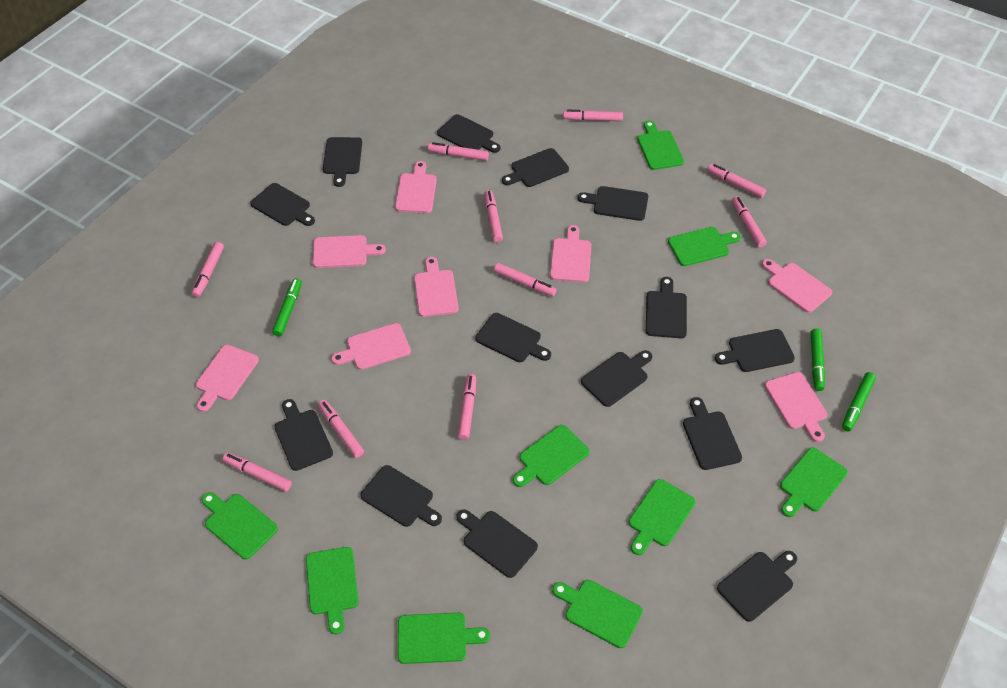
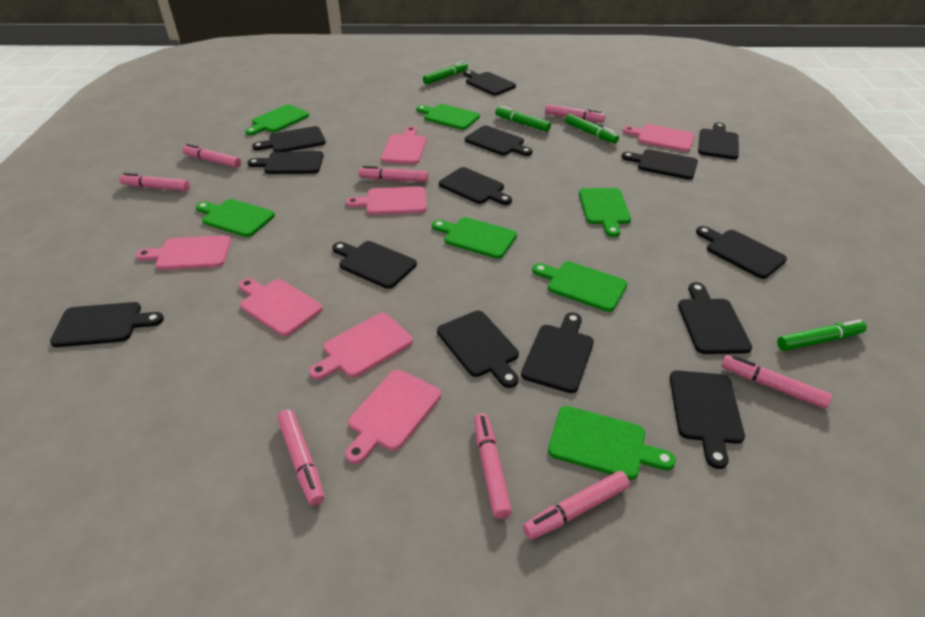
green cutting board: [202,492,278,559] [306,547,359,634] [398,613,490,664] [513,425,590,487] [552,580,643,648] [629,479,696,555] [637,121,684,170] [668,227,741,266] [780,447,848,517] = 9 -> [196,199,275,237] [245,104,309,135] [416,104,480,130] [432,217,517,259] [532,261,627,312] [548,406,676,480] [579,188,631,237] = 7
green marker: [272,278,302,337] [811,329,825,391] [842,372,876,431] = 3 -> [423,61,468,84] [495,106,551,132] [565,114,619,143] [777,319,867,351] = 4
pink cutting board: [196,345,259,412] [313,235,386,268] [331,323,411,370] [395,161,437,213] [414,257,459,317] [550,225,591,283] [762,259,832,313] [765,372,827,442] = 8 -> [136,235,231,270] [239,278,323,336] [309,313,413,380] [345,370,441,464] [346,187,426,215] [381,126,426,164] [623,124,695,152] = 7
pink marker: [192,242,224,297] [223,453,292,492] [318,400,364,458] [428,142,489,161] [458,374,476,440] [484,190,503,242] [494,263,557,296] [563,110,623,121] [707,164,766,198] [732,196,767,248] = 10 -> [119,173,190,191] [182,144,241,168] [277,409,324,506] [359,166,428,182] [474,413,512,519] [523,471,630,539] [545,104,605,122] [721,355,832,409] = 8

